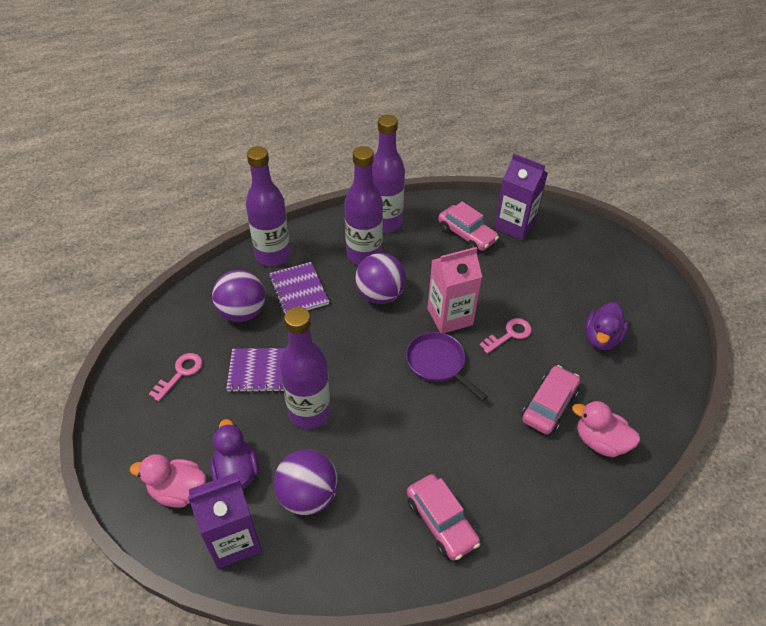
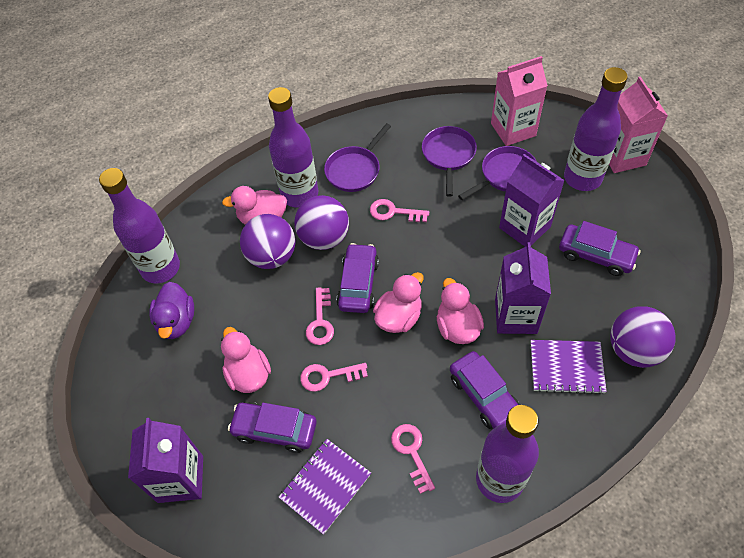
pink car: [407,474,480,561] [438,202,499,251] [522,365,580,435] = 3 -> none = 0
pink carton: [427,247,482,333] = 1 -> [491,56,548,146] [609,76,668,173] = 2
pink duck: [130,454,206,508] [572,401,640,457] = 2 -> [221,327,271,393] [222,186,287,225] [373,272,424,333] [437,278,484,344] = 4
pink key: [149,353,202,402] [480,318,532,354] = 2 -> [300,363,368,392] [306,287,334,345] [370,199,429,222] [391,424,435,494] = 4
purple car: none = 0 -> [228,402,317,453] [336,243,379,313] [450,351,520,429] [559,221,641,276] = 4
purple carton: [188,472,262,569] [494,154,548,240] = 2 -> [128,418,203,503] [495,242,551,334] [499,154,565,247] = 3
purple duck: [210,419,259,488] [585,302,628,350] = 2 -> [149,282,194,339] = 1
purple pan: [406,332,488,401] = 1 -> [324,123,391,192] [422,126,477,197] [458,146,536,200] = 3

